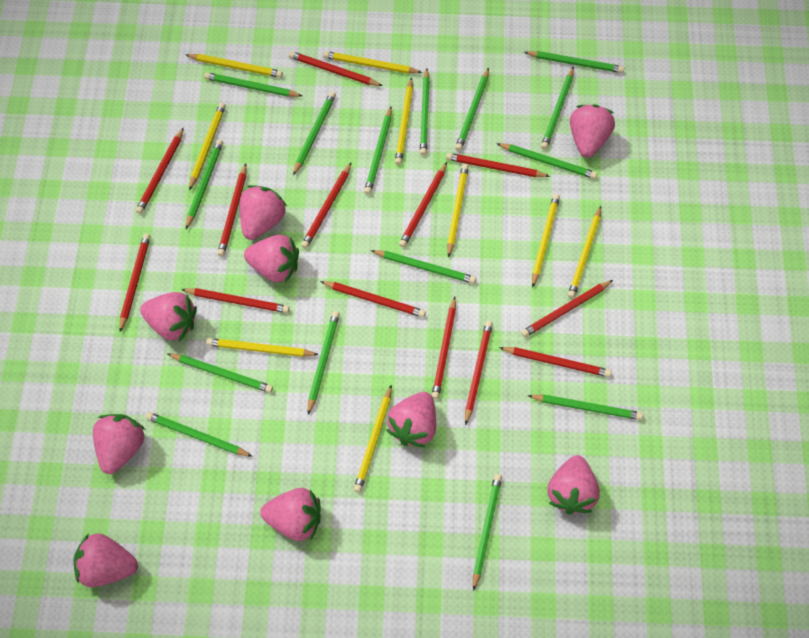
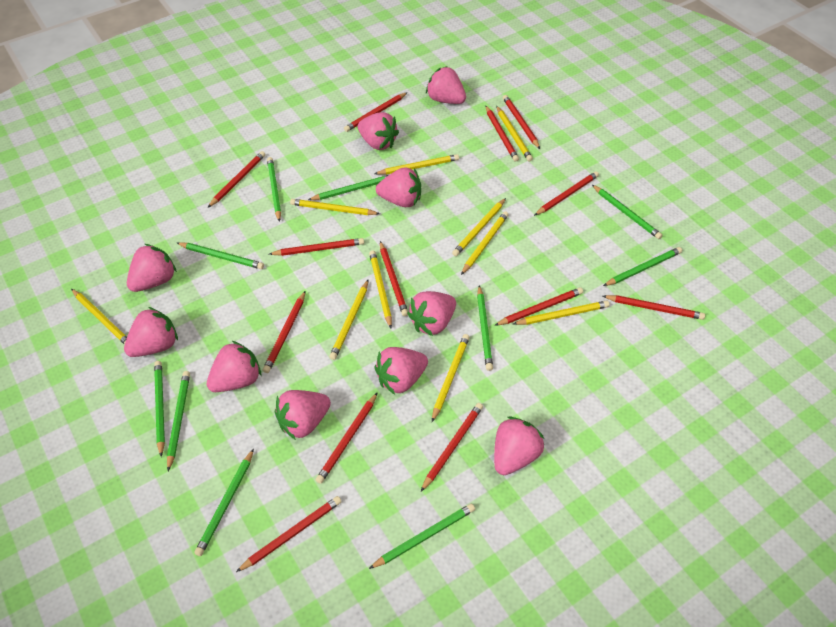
green pencil: [146,412,253,457] [167,353,273,393] [186,139,223,229] [204,72,302,97] [293,91,336,175] [308,311,340,415] [364,107,392,195] [371,250,476,284] [420,68,430,156] [455,68,489,151] [473,474,502,591] [496,143,597,179] [524,51,624,73] [527,394,643,420] [541,67,574,149] = 15 -> [154,361,165,457] [167,371,190,471] [177,242,264,269] [194,449,254,556] [267,157,281,222] [308,175,388,200] [369,503,475,569] [477,286,493,371] [592,185,662,239] [603,247,682,286] = 10
pink strawberry: [74,533,138,587] [93,414,145,474] [140,292,197,341] [240,185,287,240] [244,235,299,283] [260,488,321,541] [387,392,436,447] [547,455,600,514] [570,104,615,157] = 9 -> [124,307,178,357] [127,244,177,292] [206,341,261,392] [275,390,331,440] [358,112,399,150] [374,347,428,395] [376,167,421,207] [407,291,456,336] [426,66,466,104] [494,417,544,475] = 10
yellow pencil: [185,54,283,78] [189,103,226,190] [206,338,319,357] [323,51,422,74] [354,385,392,492] [395,77,413,165] [447,164,469,258] [532,194,560,288] [568,206,601,298] = 9 -> [71,289,127,345] [290,199,380,215] [329,280,368,360] [369,250,392,328] [375,154,459,175] [432,334,470,422] [452,198,506,256] [461,211,509,275] [496,106,533,161] [513,300,610,325] = 10

